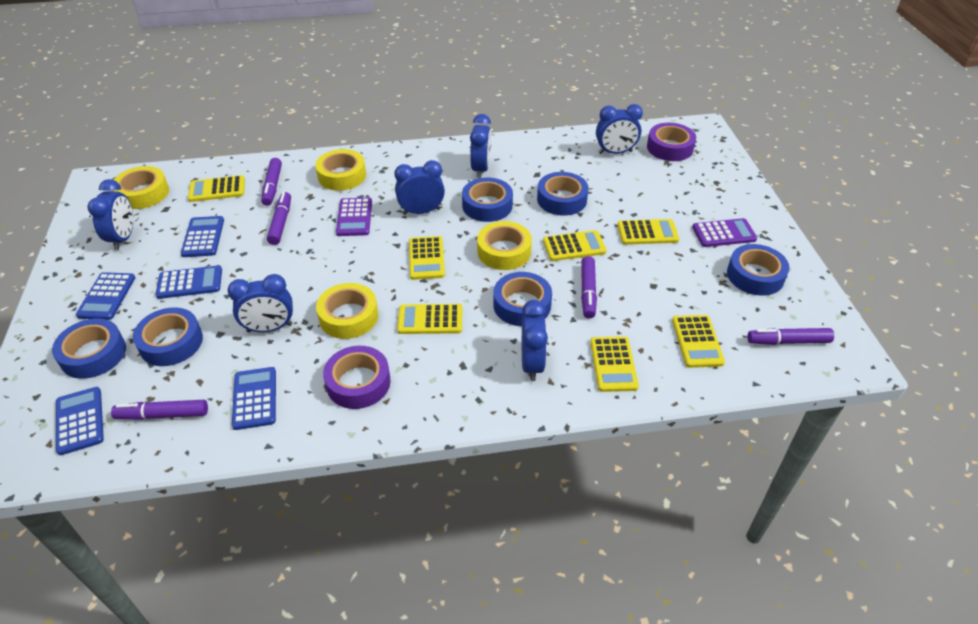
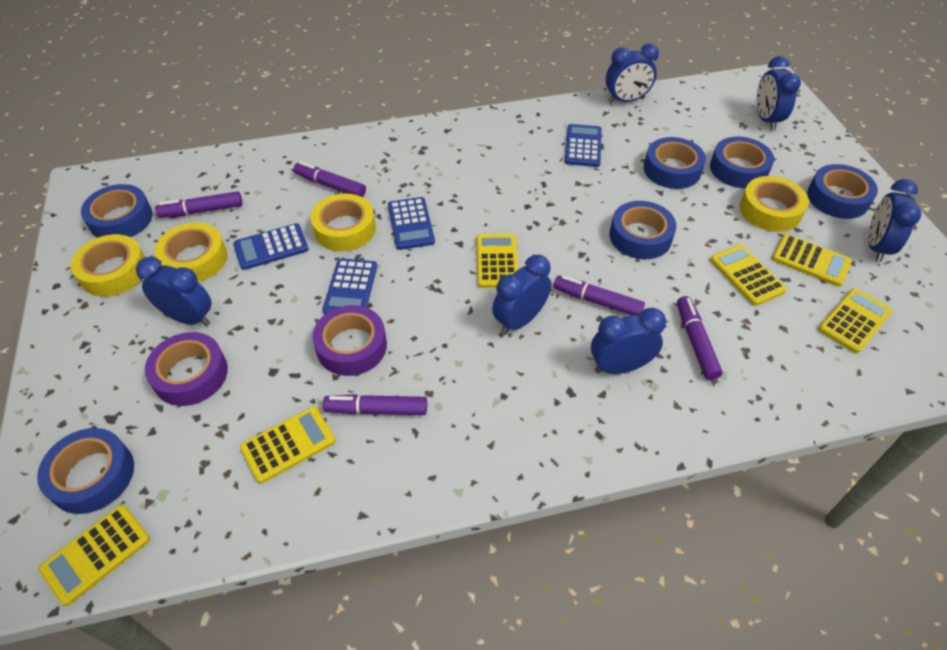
blue calculator: [56,387,104,455] [76,272,135,320] [155,265,222,299] [181,216,224,257] [232,367,276,430] = 5 -> [233,223,309,270] [322,259,377,314] [388,197,435,250] [565,124,602,167] = 4
purple calculator: [336,197,372,236] [692,218,757,247] = 2 -> none = 0
yellow calculator: [188,175,245,202] [397,304,462,334] [409,236,445,280] [543,230,607,261] [590,336,639,392] [617,219,679,245] [672,315,725,368] = 7 -> [38,505,150,606] [240,406,336,483] [477,234,518,288] [710,245,787,306] [772,234,852,286] [818,288,892,353] = 6

